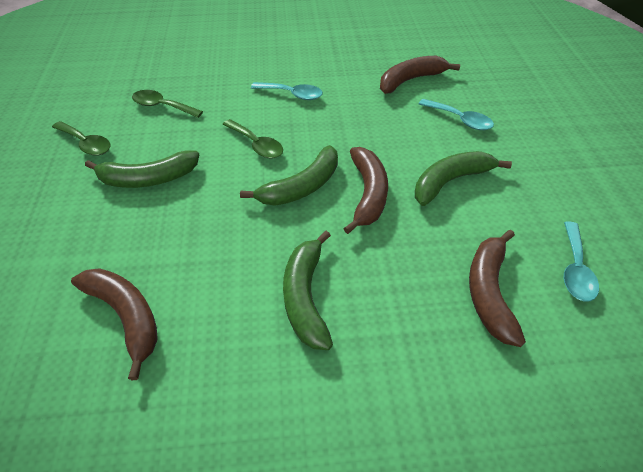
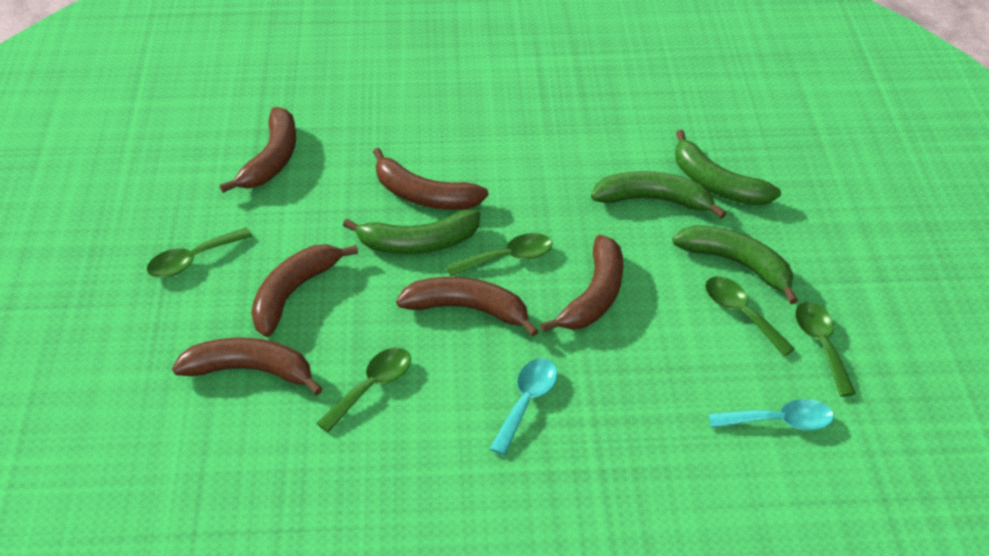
brown banana: [71,268,158,380] [343,147,388,234] [380,56,460,94] [469,230,526,347] = 4 -> [172,337,322,395] [220,107,296,193] [251,244,358,337] [373,148,488,210] [396,277,539,336] [540,235,623,332] = 6
green spoon: [52,121,111,156] [132,90,203,118] [222,119,283,159] = 3 -> [147,228,253,278] [316,348,411,432] [446,233,552,276] [705,277,795,356] [795,302,856,397] = 5
turquoise spoon: [251,82,323,100] [419,99,494,130] [564,221,599,302] = 3 -> [490,358,558,455] [709,399,834,430] = 2

